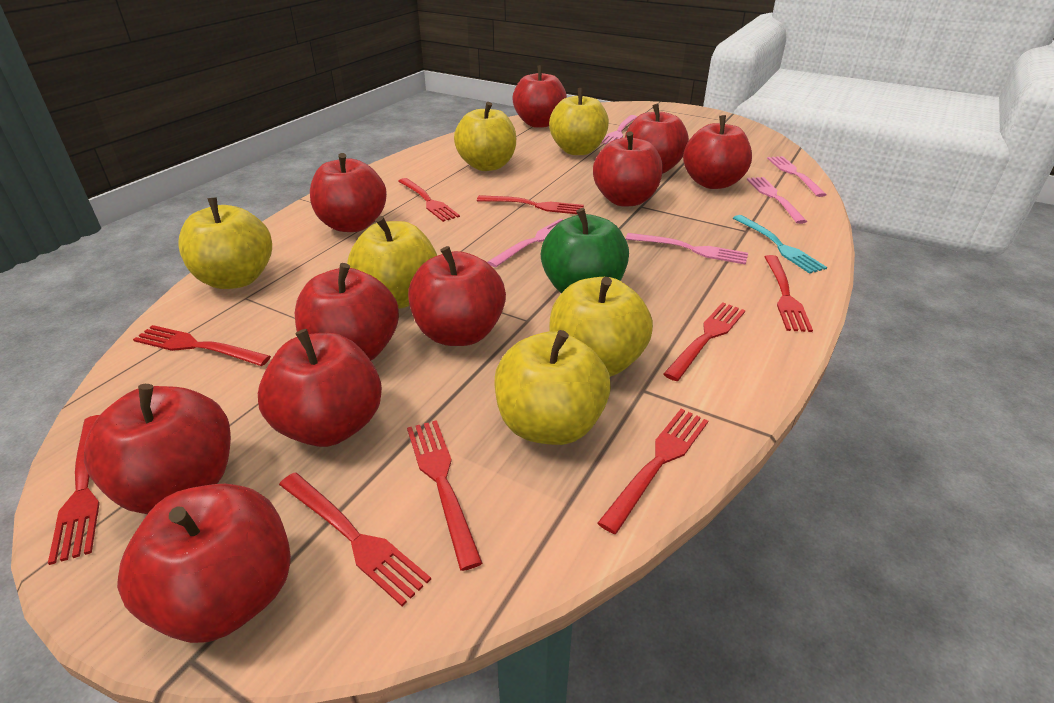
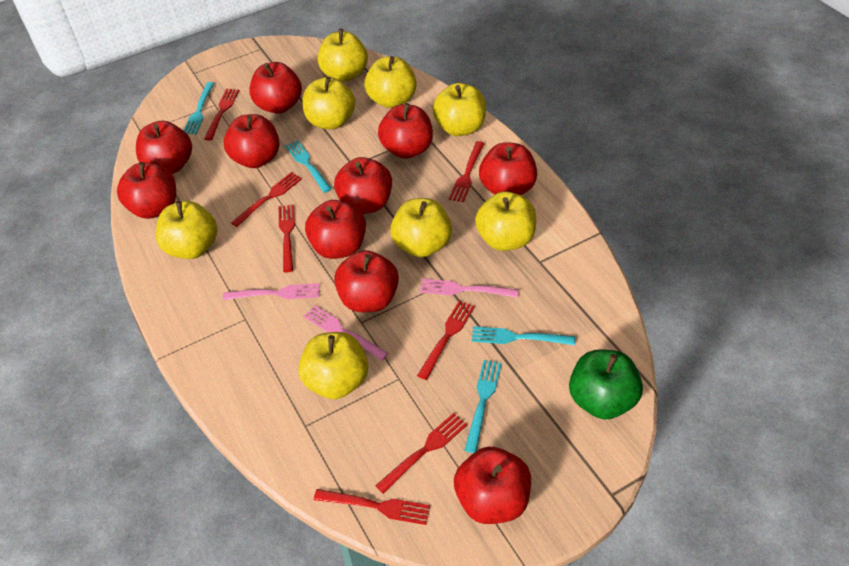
pink fork: [487,219,563,267] [601,115,637,144] [626,233,748,265] [747,177,807,224] [767,156,827,197] = 5 -> [222,283,320,300] [303,305,388,361] [420,279,518,298] = 3
red fork: [48,415,100,565] [133,325,271,366] [279,472,431,606] [398,178,460,222] [407,420,482,571] [477,195,584,214] [598,409,708,534] [663,302,745,381] [765,255,813,332] = 9 -> [204,89,239,141] [231,172,302,227] [279,205,295,273] [314,489,430,525] [375,413,467,494] [417,300,475,380] [449,141,485,202] = 7
turquoise fork: [733,215,827,274] = 1 -> [184,82,214,135] [285,140,332,193] [464,360,502,453] [472,326,575,345] = 4
yellow apple: [178,197,272,289] [347,216,437,309] [454,102,516,171] [494,330,611,445] [549,88,609,155] [550,277,653,377] = 6 -> [156,201,217,259] [298,332,368,399] [302,76,355,129] [318,29,368,82] [364,56,417,108] [390,198,452,258] [432,83,486,136] [475,191,536,251] = 8

